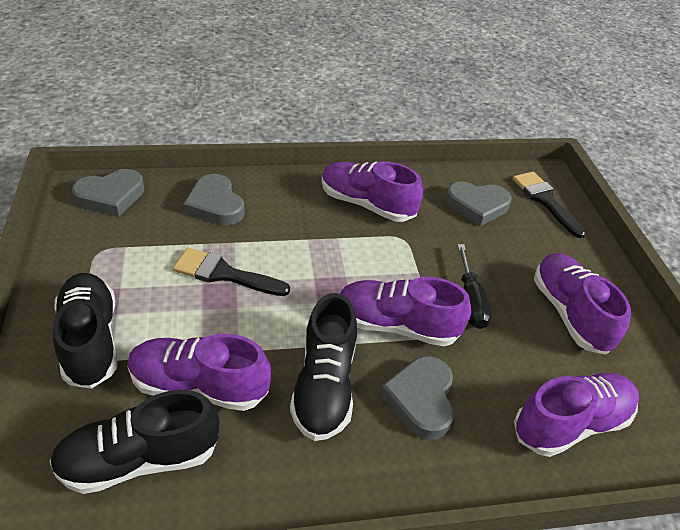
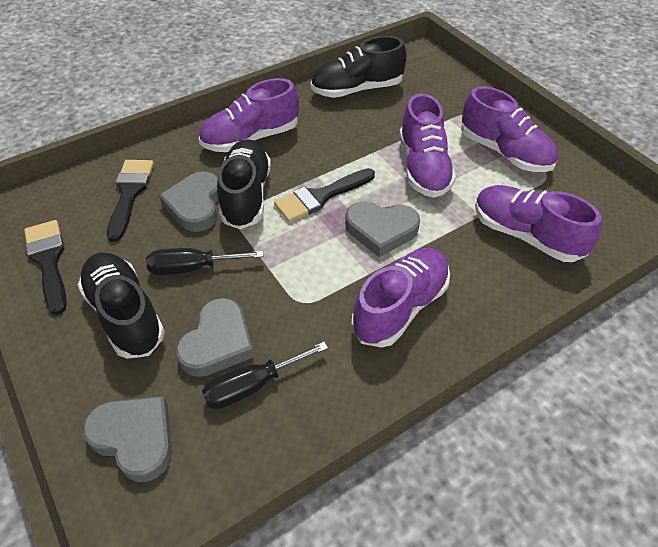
black brush: [173,248,290,296] [512,172,586,238] = 2 -> [24,220,67,315] [107,160,154,242] [274,168,375,222] = 3
black screwdriver: [458,244,492,329] = 1 -> [146,248,263,275] [202,342,328,409] = 2

